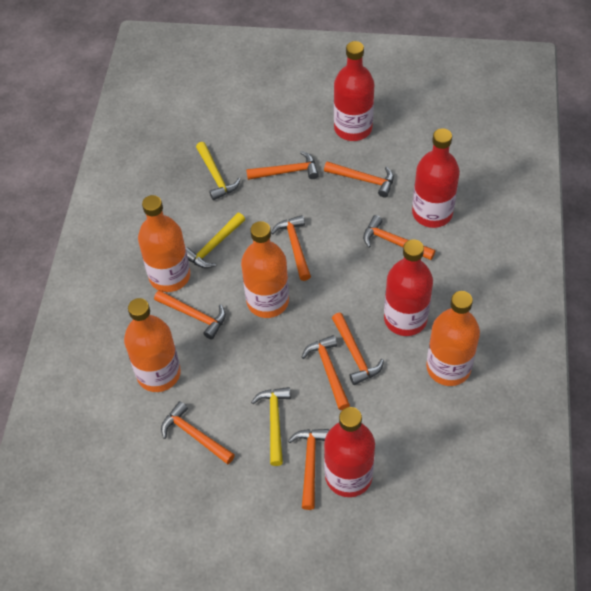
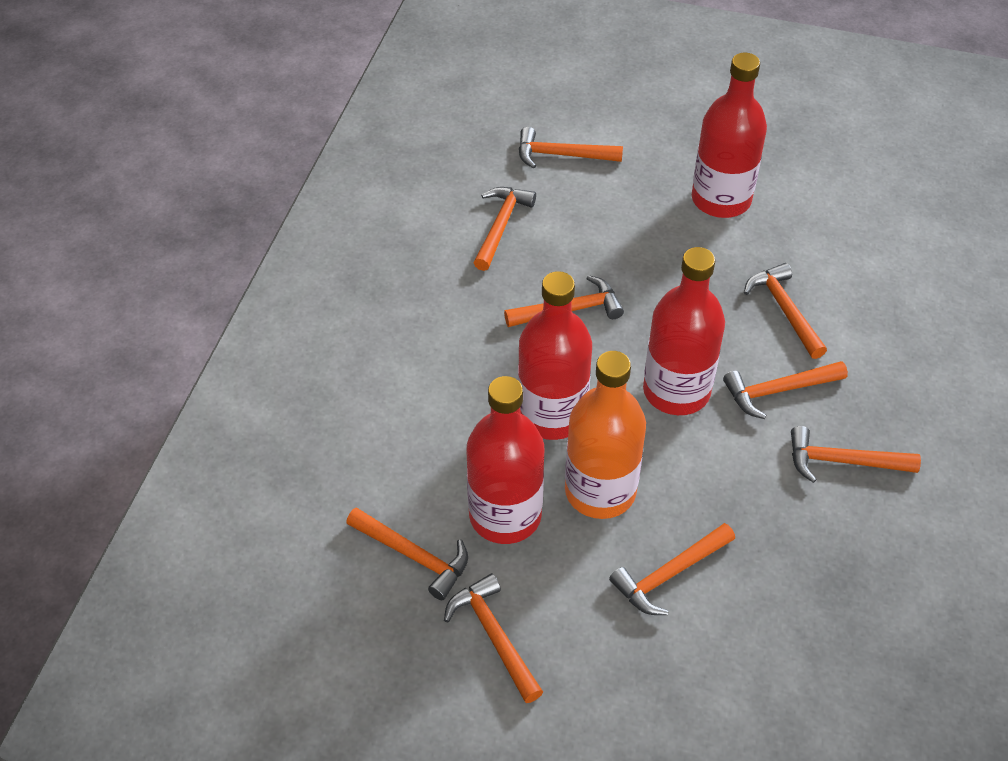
orange bottle: [124,298,181,392] [138,195,190,292] [241,221,289,318] [426,291,480,386] = 4 -> [565,351,646,519] = 1
yellow hammer: [186,213,245,268] [196,142,241,200] [251,387,290,466] = 3 -> none = 0

